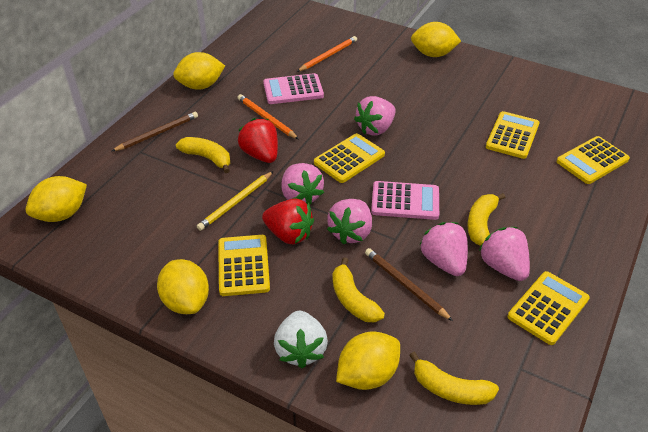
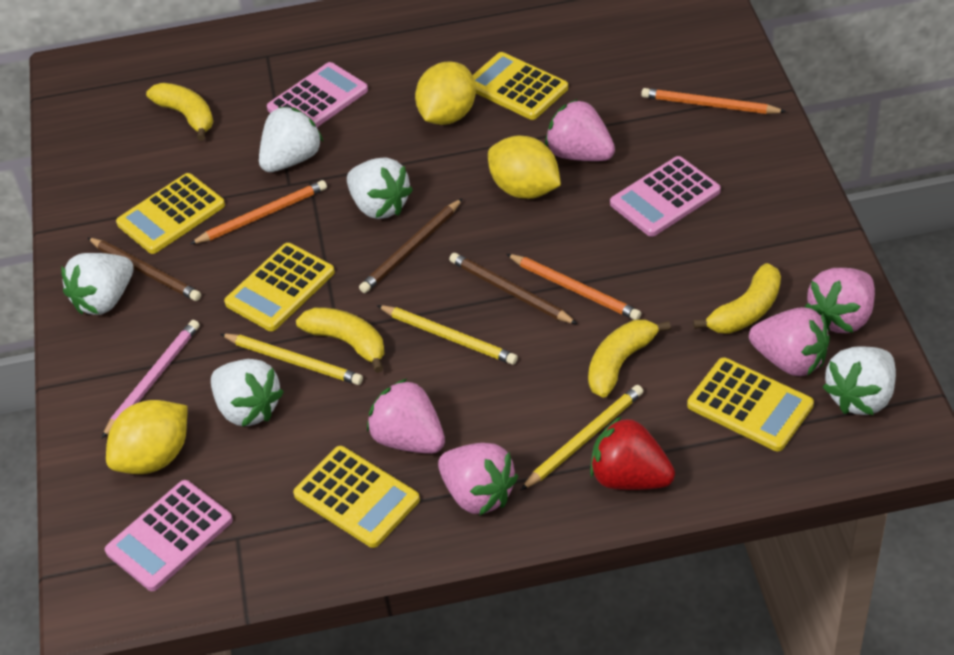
brown pencil: [112,112,198,151] [365,248,453,321] = 2 -> [87,237,201,301] [359,198,463,293] [449,253,577,324] = 3
orange pencil: [238,94,299,139] [297,36,357,72] = 2 -> [190,180,327,244] [507,254,641,320] [641,88,786,114] = 3
pink calculator: [263,73,324,104] [371,181,439,220] = 2 -> [105,480,233,591] [267,62,368,127] [610,156,721,237] = 3
pink pencil: none = 0 -> [101,320,200,439] = 1
red strawberry: [238,118,278,163] [262,198,314,244] = 2 -> [590,416,675,490] = 1
white strawberry: [274,311,328,368] = 1 -> [61,253,134,315] [211,359,284,427] [259,107,323,172] [347,157,413,219] [823,346,896,415] = 5
yellow lemon: [26,176,87,222] [157,259,209,314] [173,52,225,90] [336,331,400,390] [411,22,461,57] = 5 -> [106,400,187,474] [415,61,476,125] [488,136,561,199] = 3
yellow pencil: [197,171,274,231] = 1 -> [221,334,363,385] [377,305,518,365] [521,385,644,490] = 3

